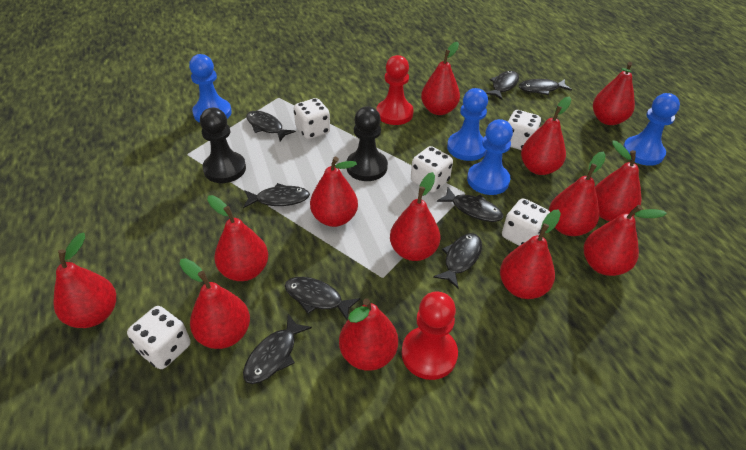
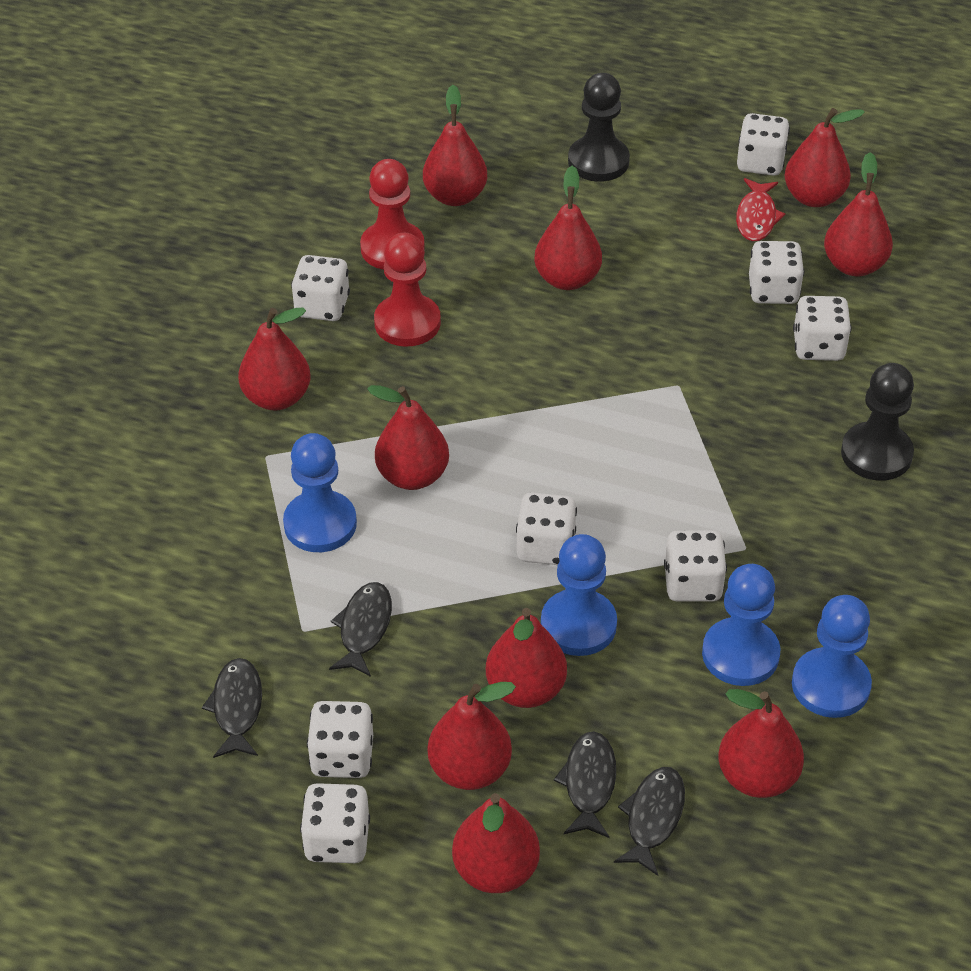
black fish: [243,183,310,208] [243,314,312,384] [246,111,296,141] [285,277,360,321] [433,233,482,288] [437,187,503,222] [485,71,519,100] [519,79,572,95] = 8 -> [202,658,262,758] [329,582,392,677] [554,731,616,838] [614,767,685,876] = 4
red fish: none = 0 -> [736,178,785,241] = 1
red pear: [53,233,116,328] [180,258,250,349] [207,195,268,281] [310,157,358,227] [339,298,398,371] [390,172,440,261] [421,42,460,115] [500,209,561,299] [521,97,571,175] [549,152,606,236] [584,205,667,276] [593,62,635,125] [595,141,641,221] = 13 -> [238,308,311,410] [367,385,449,490] [423,85,487,206] [428,682,516,790] [452,793,540,893] [486,608,567,708] [534,166,602,290] [718,689,804,798] [785,108,865,207] [824,152,893,276] = 10
white dice: [127,306,191,369] [294,98,330,139] [411,146,453,193] [502,198,550,246] [508,110,541,150] = 5 -> [291,255,350,321] [300,783,370,863] [307,701,373,778] [516,492,577,565] [664,530,727,601] [737,113,790,176] [749,241,804,304] [793,296,851,361] = 8

